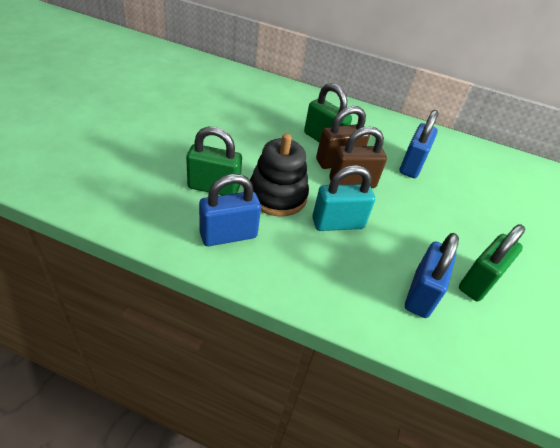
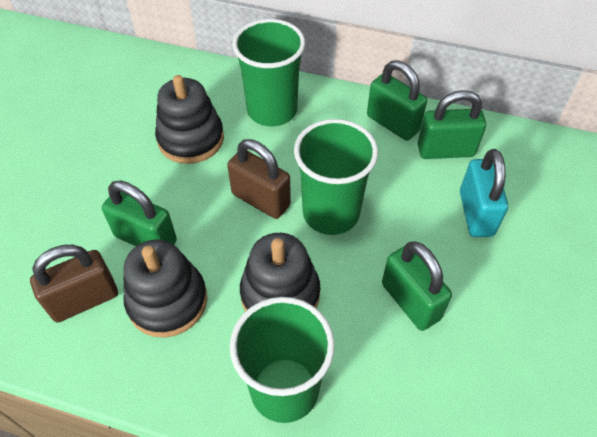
black stacking toy: [250,133,309,216] = 1 -> [124,240,207,338] [155,75,224,164] [240,233,320,312] = 3
blue padlock: [199,174,261,246] [400,110,438,178] [405,233,459,318] = 3 -> none = 0
green cup: none = 0 -> [230,297,335,423] [232,19,305,126] [294,119,378,235] = 3
green padlock: [186,127,242,195] [304,83,352,142] [459,225,525,301] = 3 -> [102,181,177,246] [367,60,427,141] [382,241,452,331] [418,90,486,159] = 4

